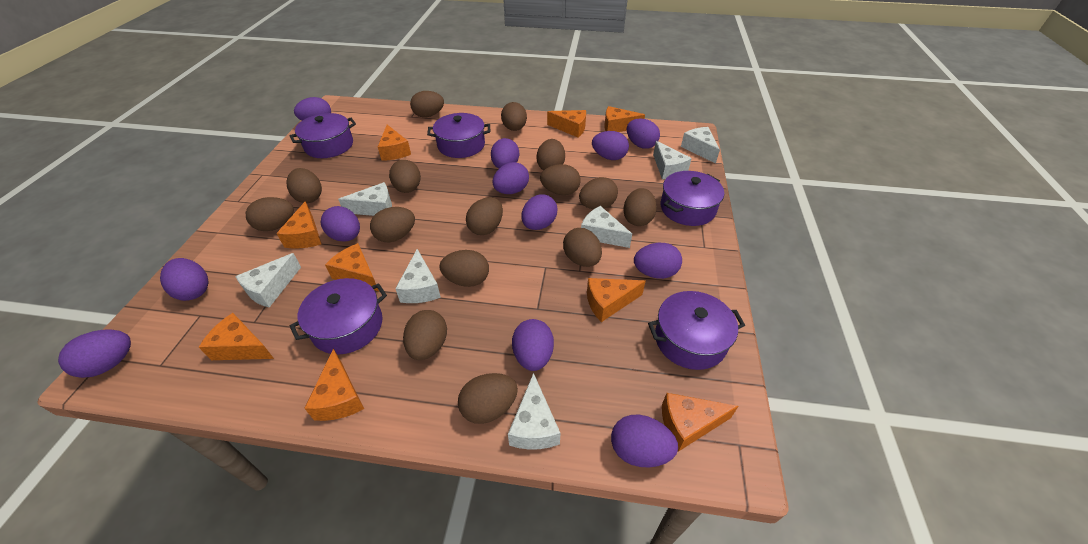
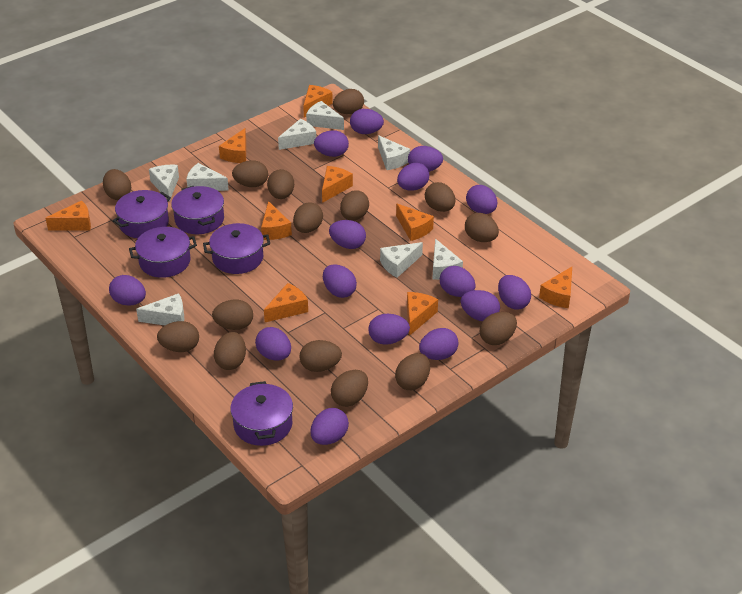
purple egg: [58,329,131,378] [160,258,209,301] [294,97,331,121] [321,206,360,242] [491,138,519,168] [492,162,529,194] [512,319,554,371] [521,194,558,230] [592,131,629,160] [611,415,678,467] [627,119,660,149] [634,243,682,279] = 12 -> [109,275,146,306] [255,327,291,361] [310,408,349,445] [314,130,349,157] [323,264,357,298] [329,220,366,249] [350,109,384,134] [368,314,410,345] [397,163,429,191] [408,146,443,172] [419,328,459,360] [440,266,476,297] [461,290,500,321] [466,185,497,214] [498,275,531,310] = 15
white cheese: [235,253,301,307] [338,182,392,216] [395,249,441,303] [508,373,561,450] [581,206,632,248] [653,141,692,179] [681,127,720,164] = 7 -> [136,293,184,325] [149,165,179,202] [186,163,229,191] [278,119,316,150] [306,101,344,130] [378,135,410,170] [380,242,423,278] [432,239,463,280] = 8

